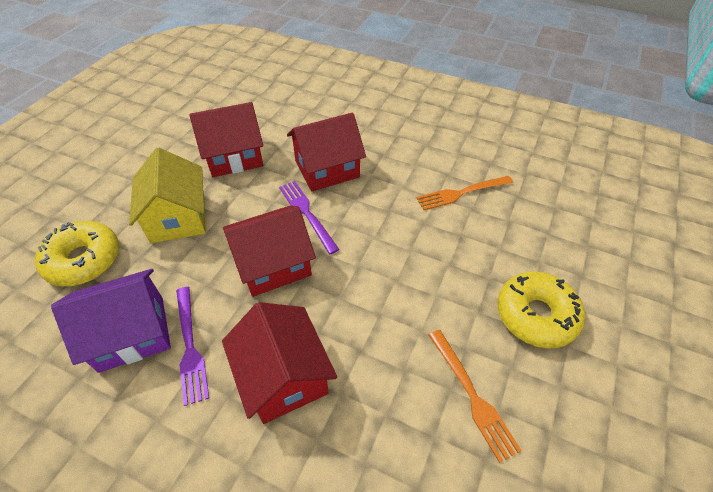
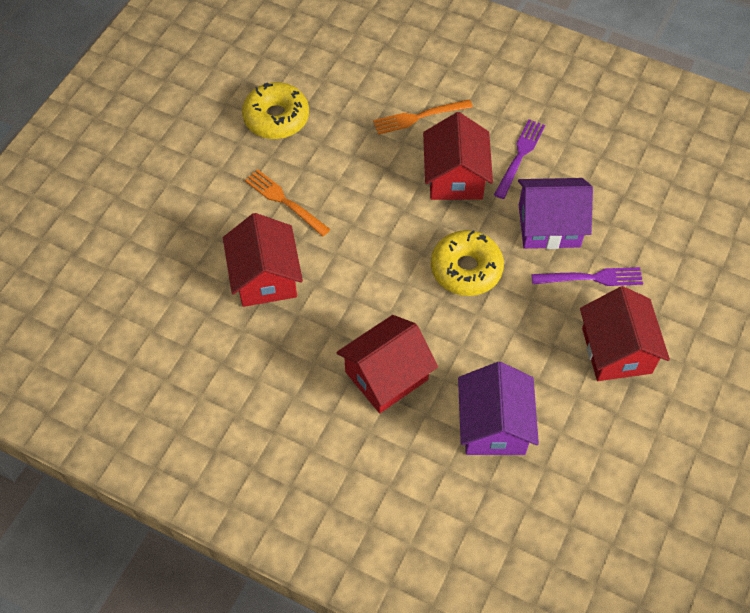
purple house: [51,269,171,373] = 1 -> [458,362,539,455] [518,178,593,249] = 2
yellow house: [129,148,206,243] = 1 -> none = 0

